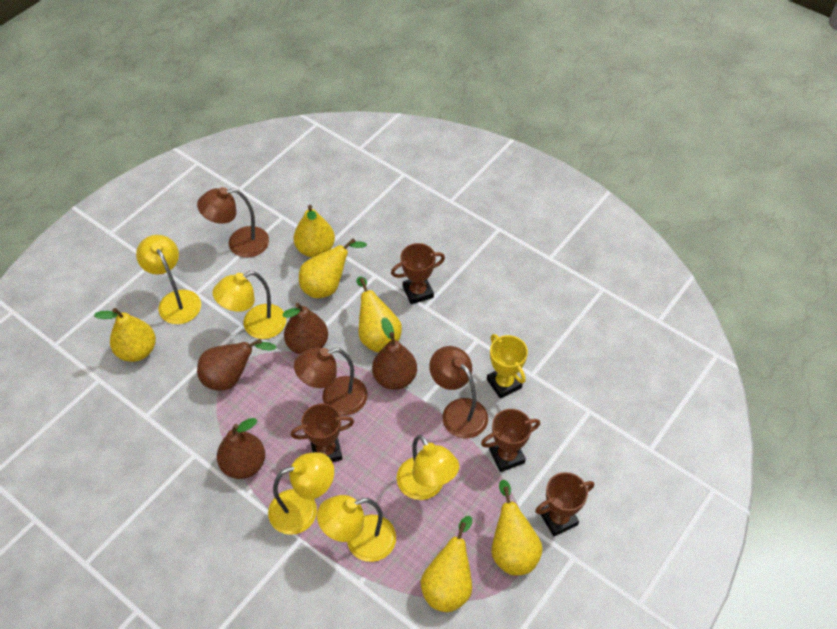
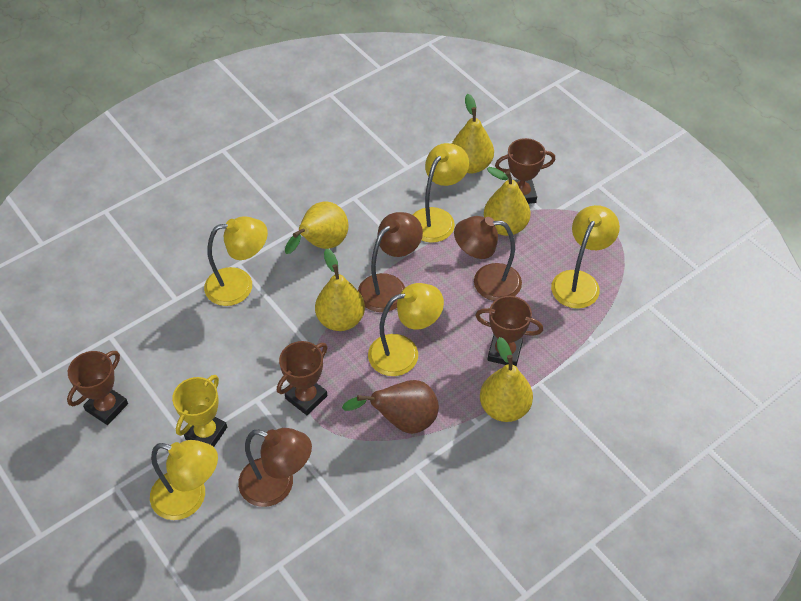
brown pear: [197,339,276,391] [217,418,265,479] [282,303,328,355] [372,317,417,390] = 4 -> [342,380,439,434] = 1
yellow pear: [94,308,156,362] [294,205,335,257] [299,238,367,298] [356,277,402,352] [420,516,472,612] [491,480,543,576] = 6 -> [285,202,349,254] [315,249,365,331] [452,94,494,173] [480,337,533,422] [484,167,531,236] = 5

